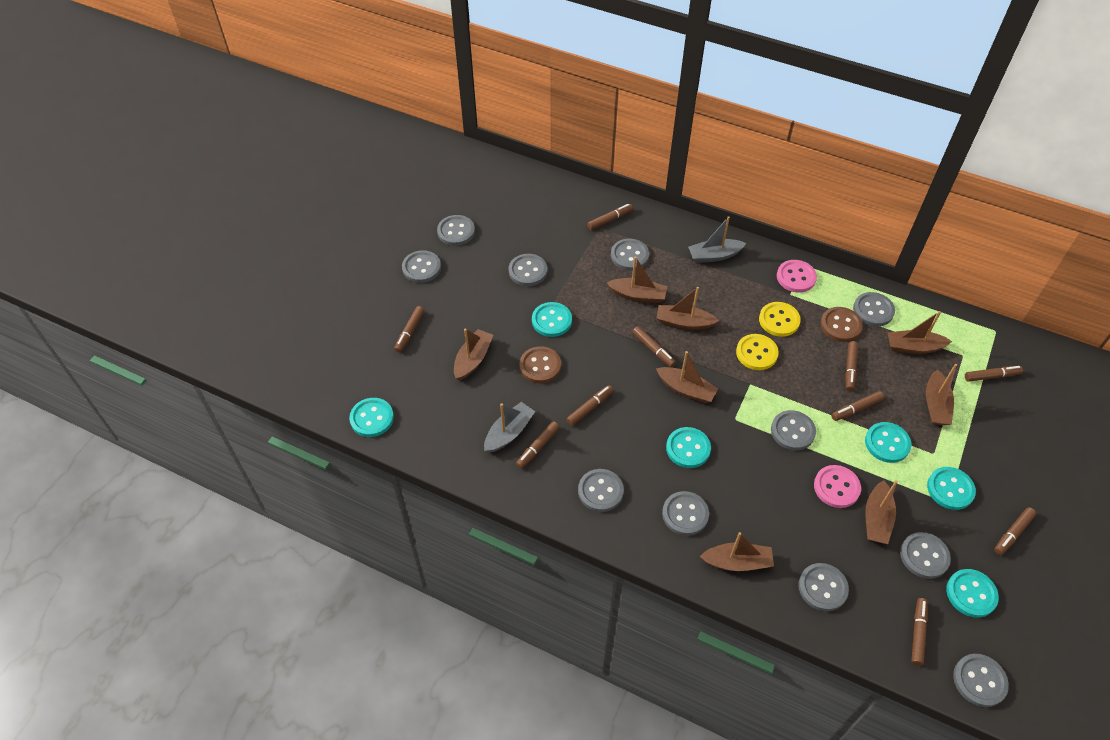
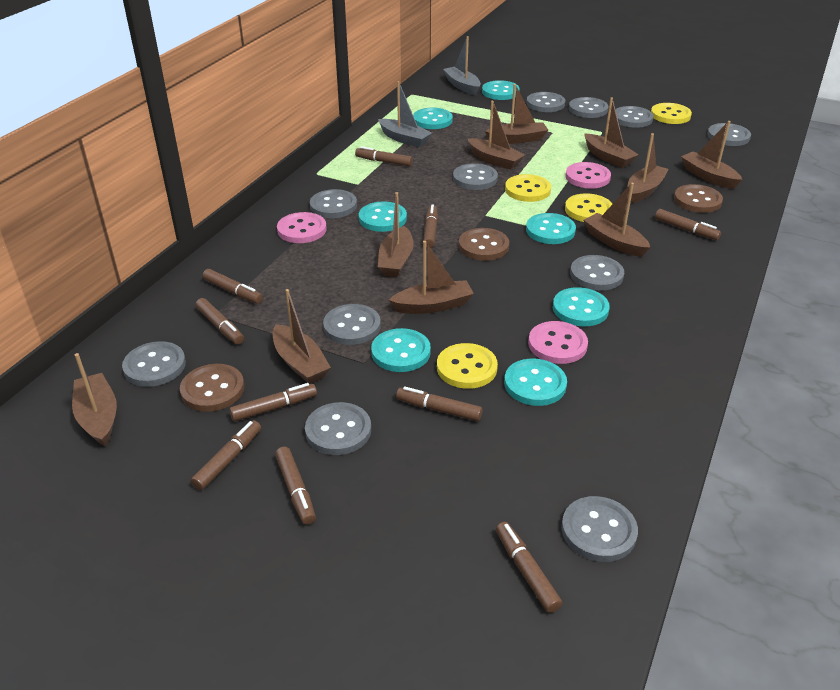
brown boat: [454,328,493,381] [607,257,667,303] [656,351,719,403] [657,287,719,330] [700,532,774,571] [865,480,898,544] [887,311,952,354] [926,364,957,425] = 8 -> [72,353,117,446] [273,289,331,384] [378,192,414,277] [389,241,474,314] [467,101,525,170] [485,84,548,144] [583,183,650,257] [584,97,639,168] [627,133,669,203] [681,121,742,189] = 10
brown button: [520,346,561,383] [821,307,863,342] = 2 -> [180,364,244,412] [459,228,509,261] [674,184,723,213] = 3
pink button: [777,260,817,293] [814,465,861,508] = 2 -> [277,212,327,243] [528,321,588,364] [565,162,611,188] = 3
turquoise button: [349,398,394,437] [532,302,572,337] [666,427,711,468] [865,422,912,463] [927,467,976,510] [946,569,999,618] = 6 -> [359,201,407,232] [371,328,431,372] [413,108,453,129] [482,80,520,100] [504,359,567,406] [526,213,576,244] [553,287,610,326] = 7
yellow button: [736,334,779,370] [759,302,801,337] = 2 -> [437,343,498,389] [505,174,551,202] [565,193,612,222] [651,103,692,124] = 4

